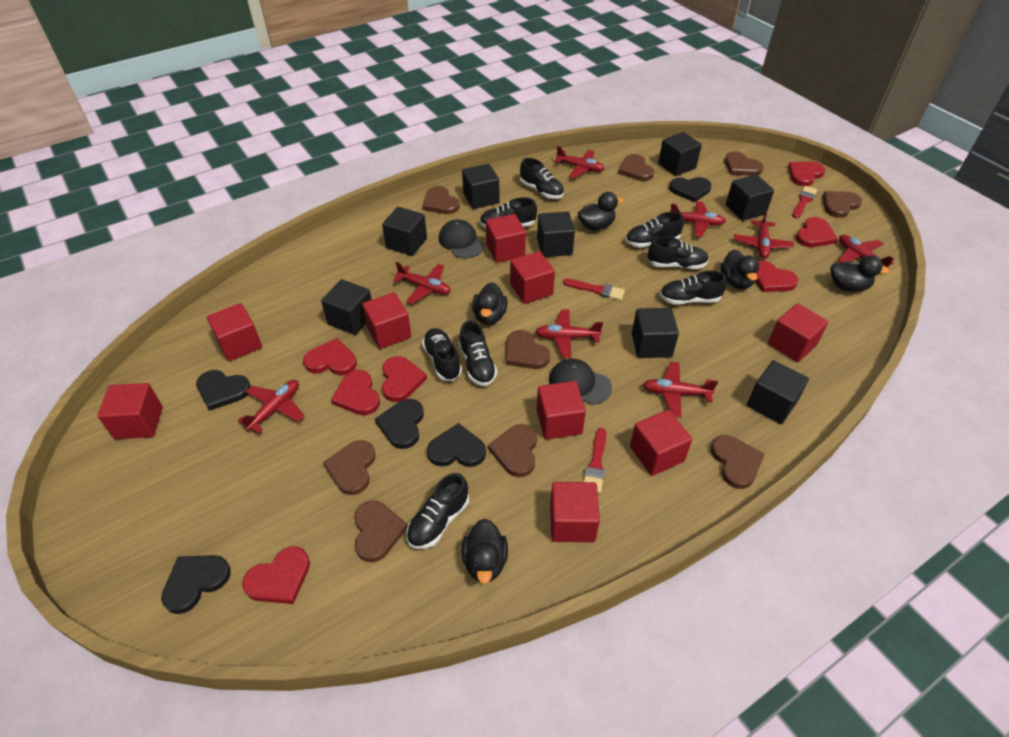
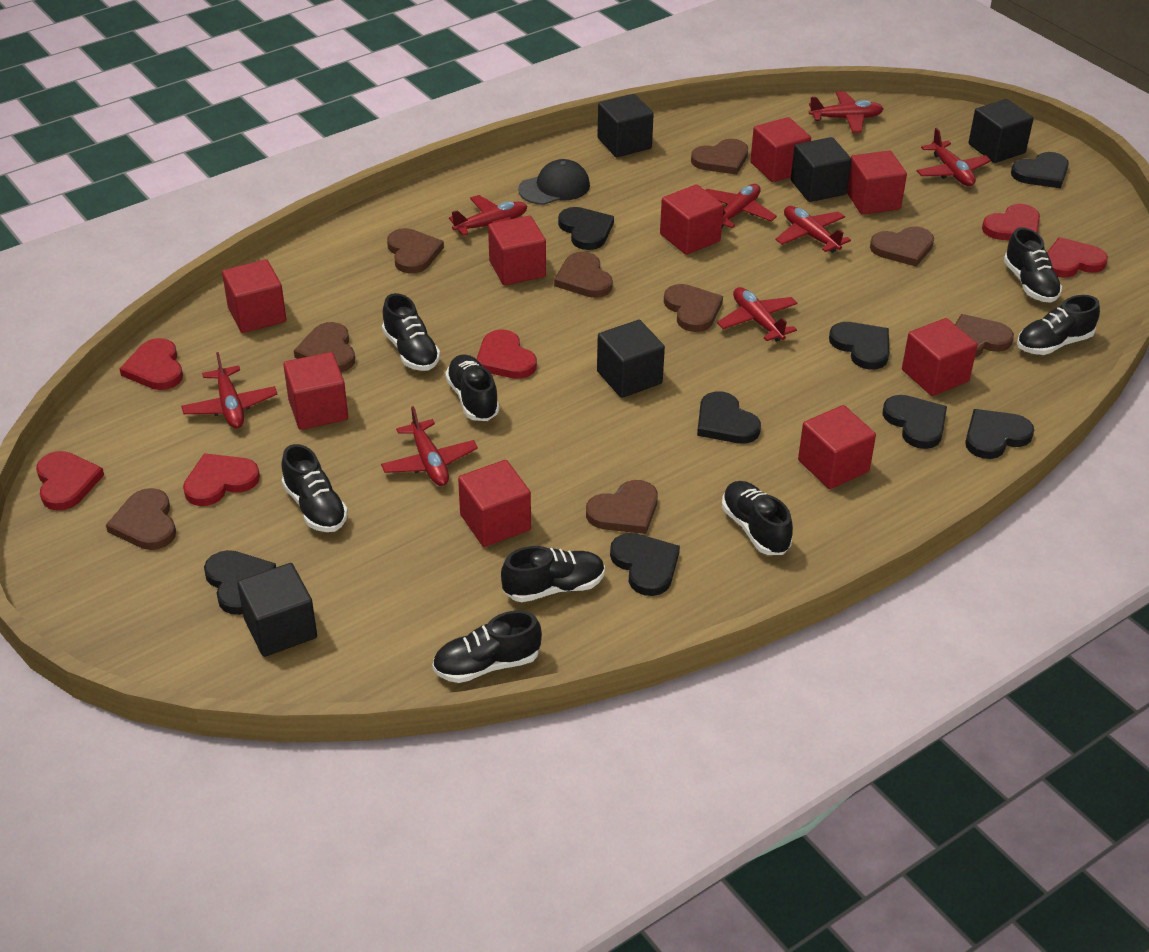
black cap: [439,219,484,258] [549,358,612,405] = 2 -> [518,159,590,205] = 1
black cube: [321,279,372,335] [382,207,427,256] [462,164,499,209] [537,211,575,257] [632,308,679,358] [658,132,702,176] [726,174,774,221] [747,360,809,424] = 8 -> [237,563,317,657] [597,94,654,157] [597,320,665,398] [791,137,851,202] [968,99,1033,163] = 5
black duck: [462,519,508,584] [472,282,508,325] [577,192,623,230] [720,250,759,289] [830,255,890,292] = 5 -> none = 0
black heart: [161,555,231,614] [196,370,251,411] [375,399,424,449] [427,423,486,467] [669,177,712,202] = 5 -> [204,550,276,615] [558,207,614,250] [610,533,680,596] [697,391,761,444] [829,322,889,370] [883,395,947,449] [965,409,1034,459] [1011,152,1069,188] = 8
red brush: [563,279,625,300] [584,428,606,494] [792,186,817,218] = 3 -> none = 0
red heart: [242,546,310,604] [303,338,357,375] [331,370,380,415] [382,356,427,402] [755,261,799,292] [788,162,825,186] [796,217,838,247] = 7 -> [36,451,104,511] [119,338,183,390] [183,453,260,506] [476,330,537,379] [982,204,1040,240] [1047,237,1108,278] = 6

